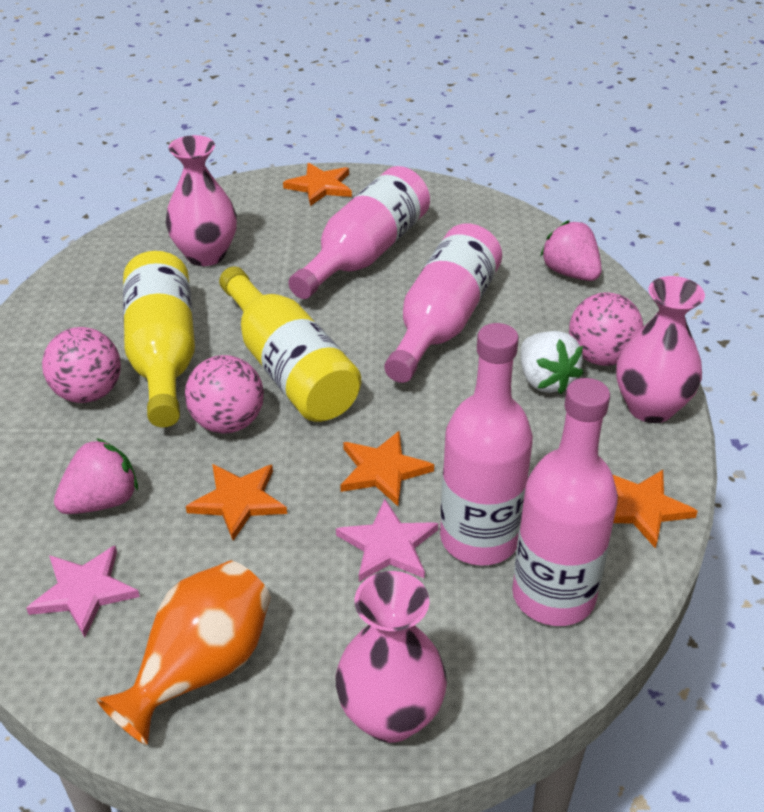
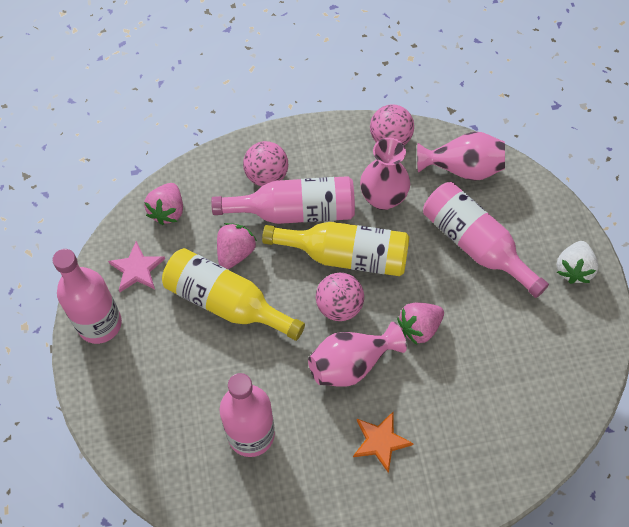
orange star: [186,464,287,541] [283,163,352,206] [340,431,434,506] [612,470,698,549] = 4 -> [353,411,414,473] = 1
orange vase: [96,561,270,745] = 1 -> none = 0
pink star: [26,545,140,637] [336,499,438,582] = 2 -> [108,241,165,292] = 1
pink strawberry: [54,438,138,514] [540,220,602,281] = 2 -> [144,183,183,225] [217,223,257,269] [397,303,444,345] = 3

